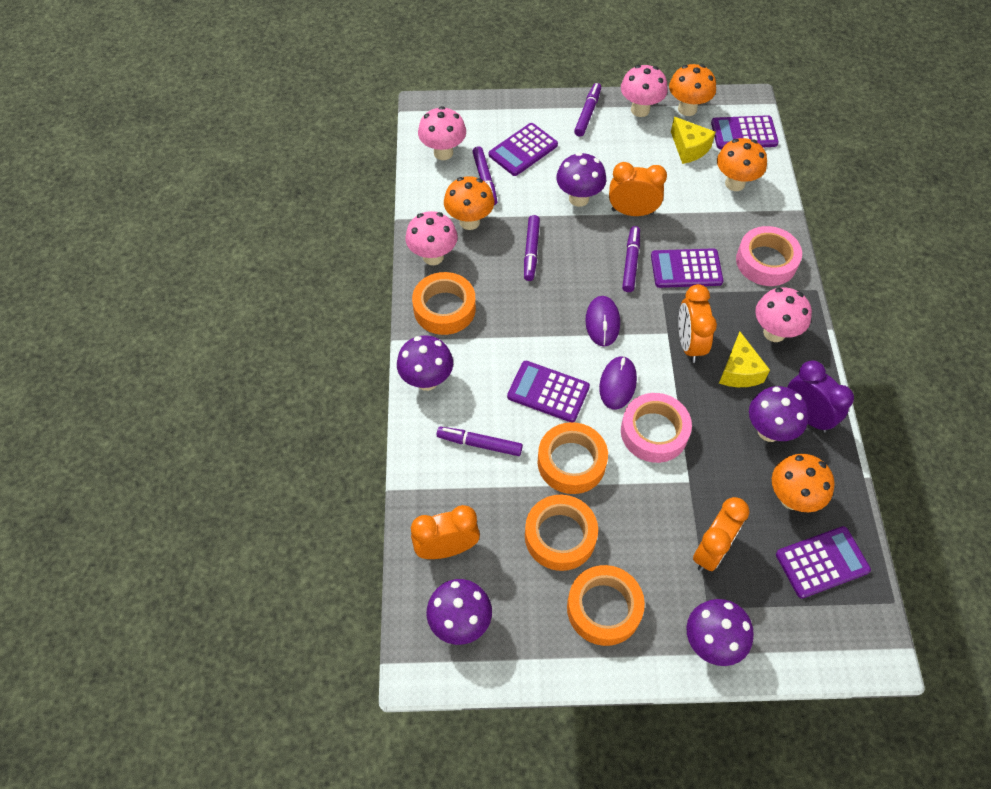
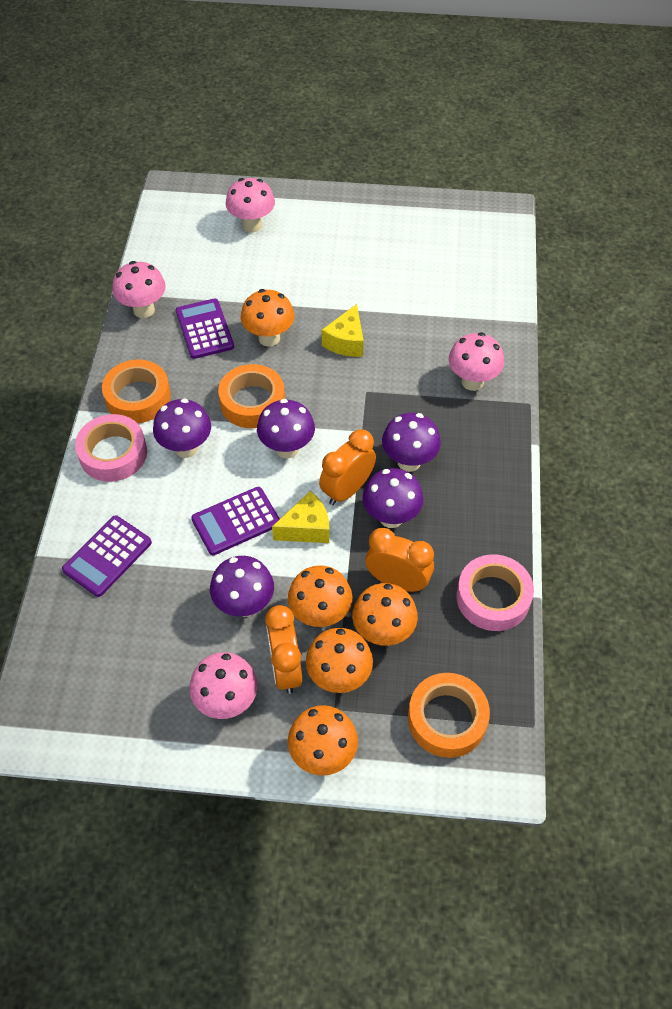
orange clock: [411,505,480,559] [609,162,667,216] [678,284,717,363] [693,497,750,571] = 4 -> [265,605,302,694] [319,429,376,505] [365,528,434,592] = 3
orange mushroom: [444,176,495,230] [669,64,716,116] [717,138,767,191] [772,454,834,512] = 4 -> [241,289,295,347] [288,565,352,627] [288,705,358,776] [306,628,373,693] [352,583,418,646] = 5
orange tape: [412,272,476,335] [525,495,598,571] [538,422,608,494] [567,565,645,646] = 4 -> [102,360,171,423] [218,364,285,428] [408,673,490,758] = 3
purple calculator: [489,123,558,176] [507,361,590,422] [651,248,723,288] [711,115,779,149] [776,526,871,599] = 5 -> [62,515,152,597] [176,299,234,359] [191,487,280,555] = 3
purple clock: [787,360,854,433] = 1 -> none = 0
purple marker: [437,427,523,456] [472,146,498,205] [524,215,540,281] [574,83,601,137] [622,226,640,292] = 5 -> none = 0
purple mouse: [585,296,620,347] [599,356,637,410] = 2 -> none = 0

